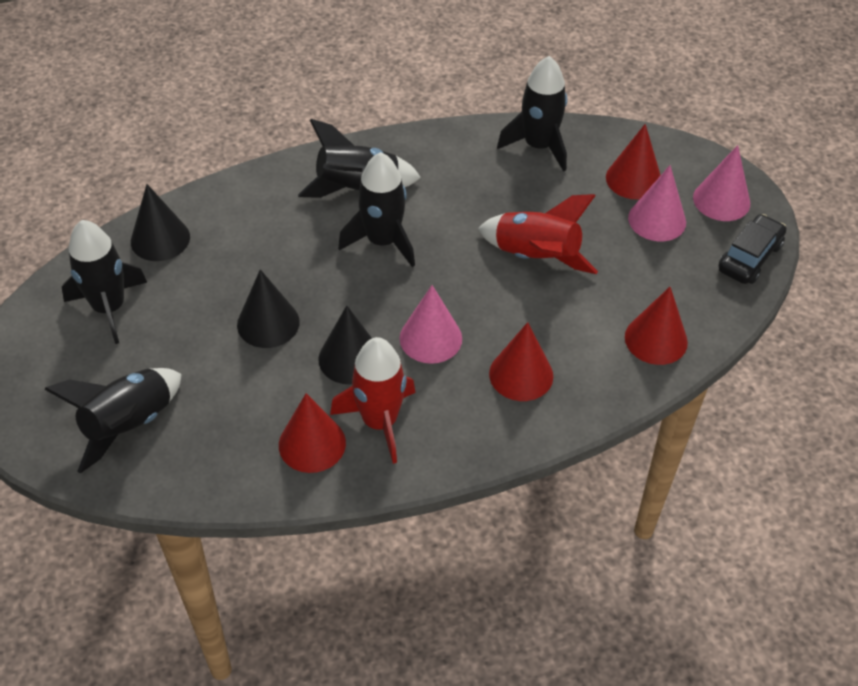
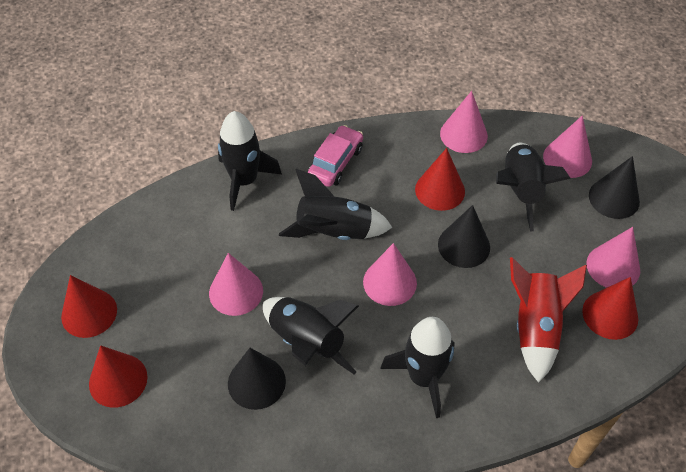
black car: [719,214,786,284] = 1 -> none = 0
pink car: none = 0 -> [308,125,363,187] = 1
pink cone: [399,285,462,364] [628,165,686,241] [693,145,750,221] = 3 -> [209,253,263,316] [363,243,417,306] [440,91,488,153] [543,115,592,178] [586,227,640,288] = 5
red rocket: [330,337,416,464] [478,194,598,274] = 2 -> [510,257,587,383] = 1

